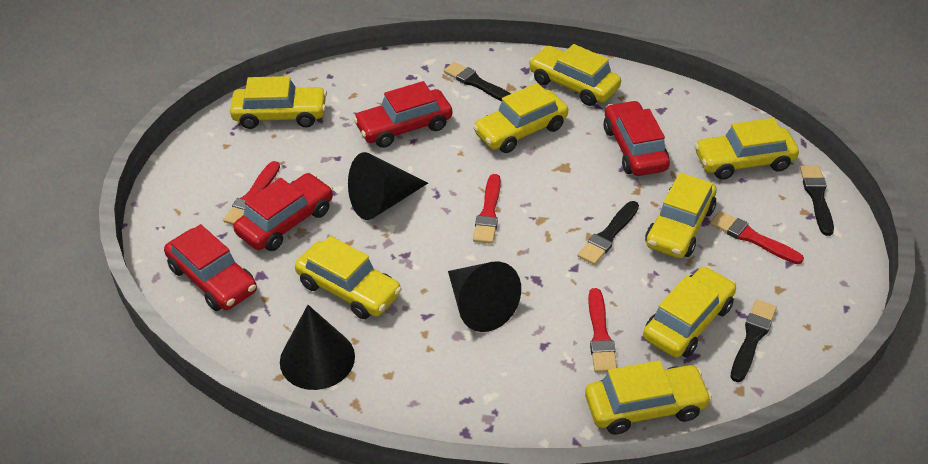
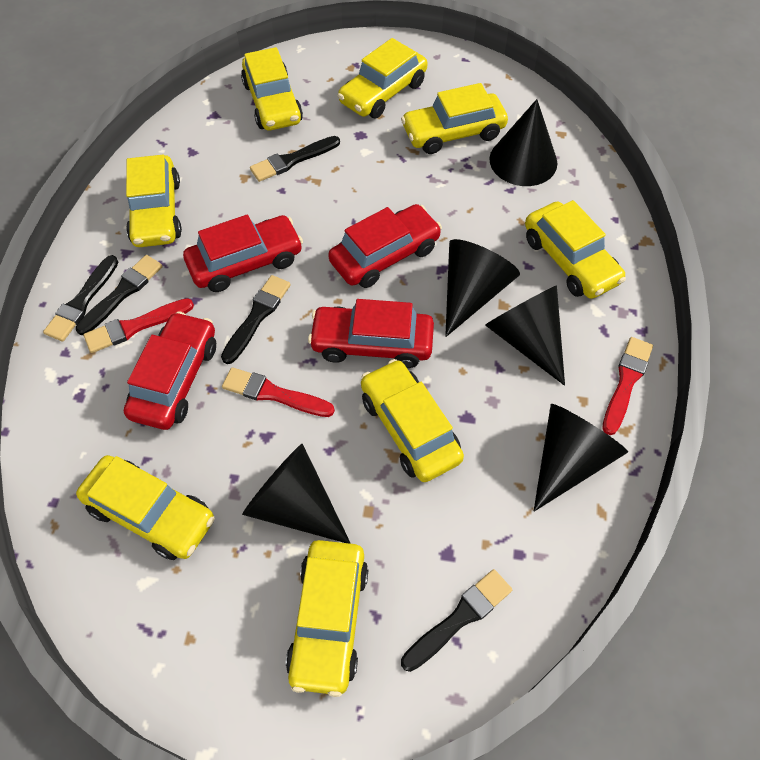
black brush: [444,62,511,101] [578,201,639,265] [730,300,777,382] [800,165,834,236] = 4 -> [43,255,119,341] [76,255,163,335] [221,275,291,364] [250,136,340,182] [401,569,512,672] = 5
black cone: [280,305,355,390] [348,152,428,220] [448,262,521,332] = 3 -> [242,444,351,544] [445,239,520,337] [485,285,565,386] [489,99,557,186] [534,404,628,512] = 5
red brush: [223,161,280,225] [473,174,501,244] [588,288,617,372] [710,211,804,264] = 4 -> [84,298,194,353] [222,367,335,417] [603,337,653,435] = 3

